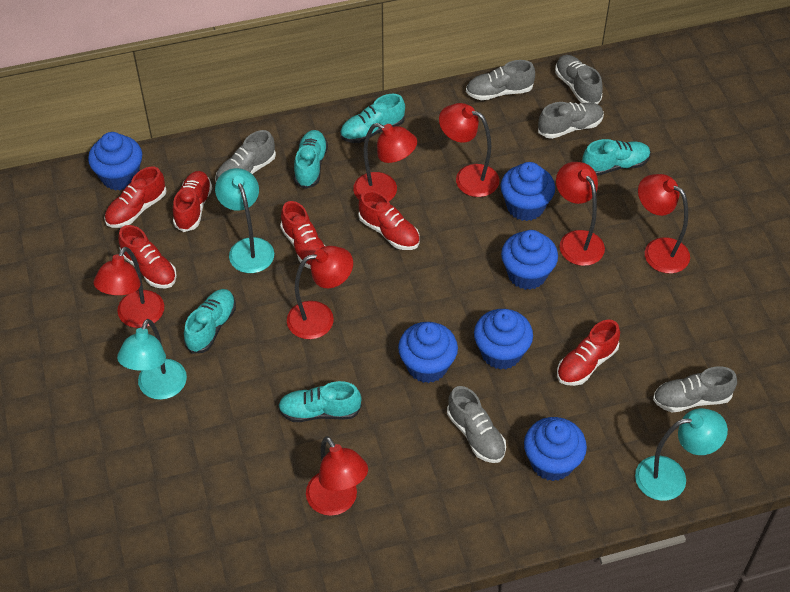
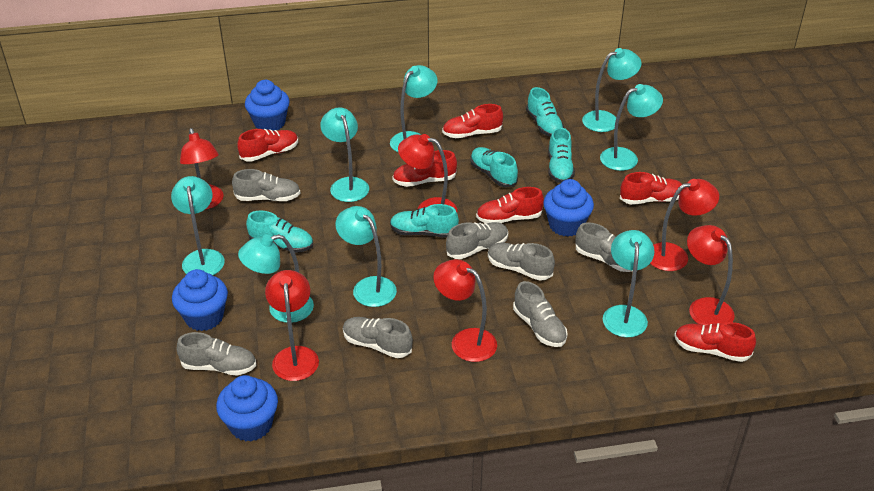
blue cupcake: [88,132,142,191] [398,322,458,383] [474,309,533,370] [500,162,555,221] [501,230,558,290] [524,417,587,481] = 6 -> [172,269,228,331] [216,375,278,442] [245,80,290,131] [543,179,594,237] = 4
grey shoe: [215,130,276,181] [447,386,506,463] [466,60,535,100] [538,102,604,139] [555,55,603,104] [653,366,737,412] = 6 -> [177,332,256,376] [232,169,300,201] [343,317,413,358] [446,222,508,259] [488,243,555,281] [513,281,568,347] [576,222,633,272] = 7
red lamp: [94,247,164,328] [287,246,353,339] [306,436,368,516] [353,123,417,201] [439,103,499,197] [556,162,605,266] [638,174,690,274] = 7 -> [180,128,224,210] [265,270,319,381] [398,134,457,212] [433,259,497,362] [650,179,719,271] [687,225,735,325] = 6
turquoise lamp: [117,319,187,400] [215,168,274,273] [635,408,728,501] = 3 -> [171,176,225,275] [238,234,314,323] [320,107,369,202] [335,206,397,307] [390,65,438,152] [582,48,642,132] [600,84,663,171] [603,230,655,337] = 8

